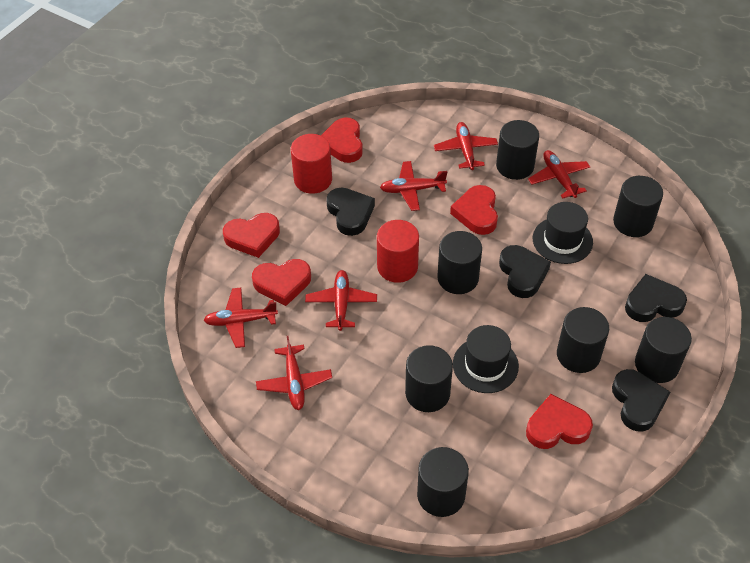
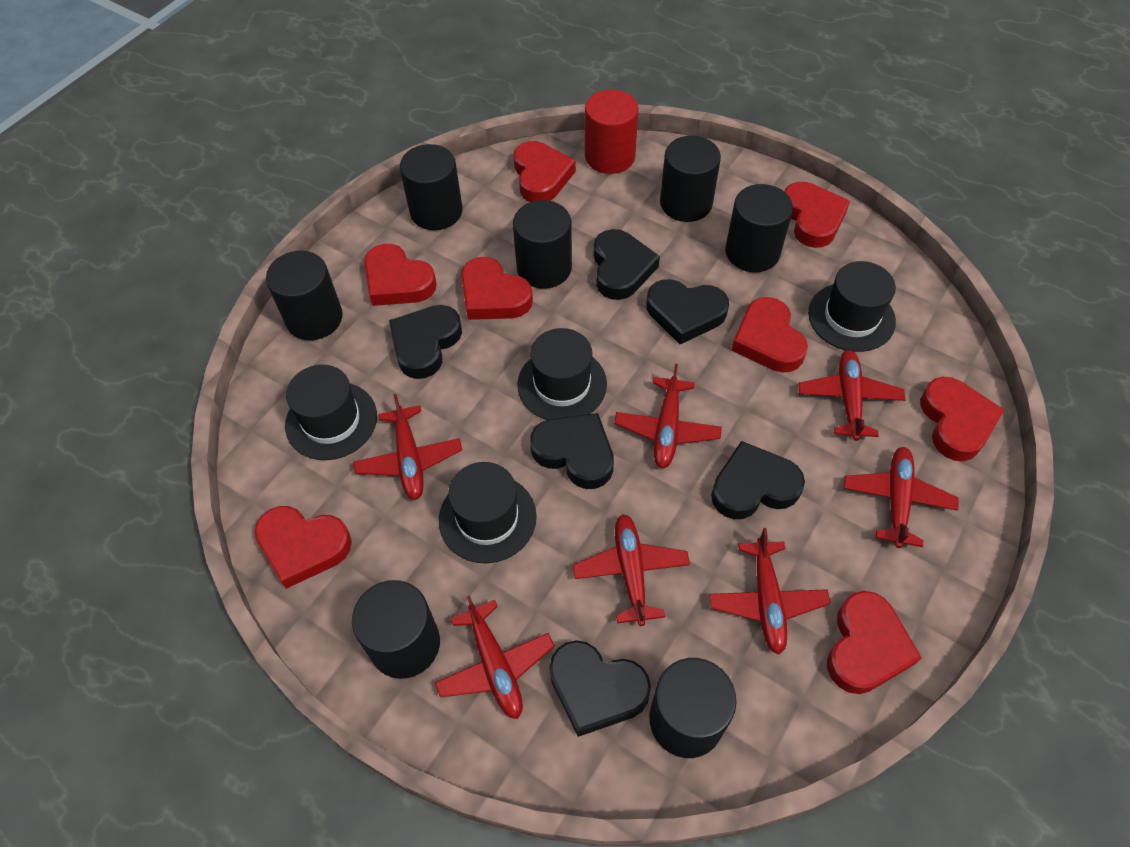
black hat: [453,325,519,393] [533,202,593,264] = 2 -> [285,365,377,460] [439,462,537,563] [517,328,607,420] [808,261,896,352] = 4
black heart: [326,188,375,236] [499,245,551,298] [612,369,670,432] [625,274,687,322] = 4 -> [389,305,462,379] [530,413,614,489] [549,640,651,737] [594,229,660,300] [646,279,729,344] [711,441,805,519] = 6
red cylinder: [291,134,332,194] [377,220,419,283] = 2 -> [585,90,639,174] = 1
red heart: [223,213,280,258] [252,259,311,306] [321,118,363,163] [450,185,498,235] [526,394,593,449] = 5 -> [254,506,352,589] [364,244,437,306] [461,257,533,320] [514,141,576,202] [731,297,808,373] [784,182,850,248] [827,591,922,694] [920,377,1004,461] = 8
red plane: [204,288,278,348] [256,336,332,410] [305,270,377,331] [380,161,447,211] [434,122,498,170] [528,150,590,198] = 6 -> [353,394,462,500] [435,595,555,719] [573,514,690,626] [614,364,722,469] [709,528,830,655] [798,350,905,441] [844,447,959,548] = 7

